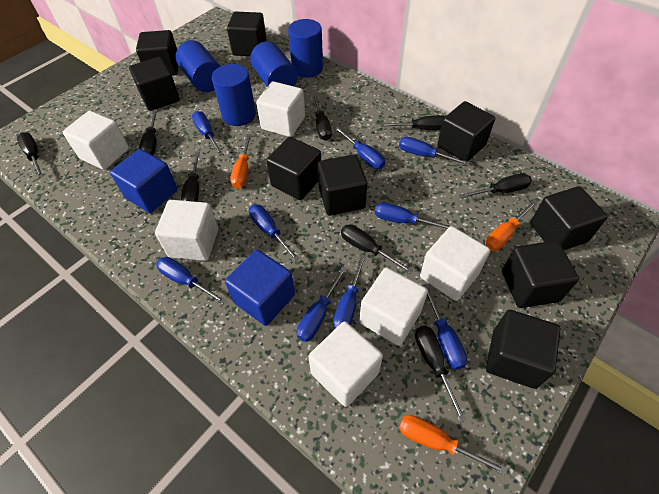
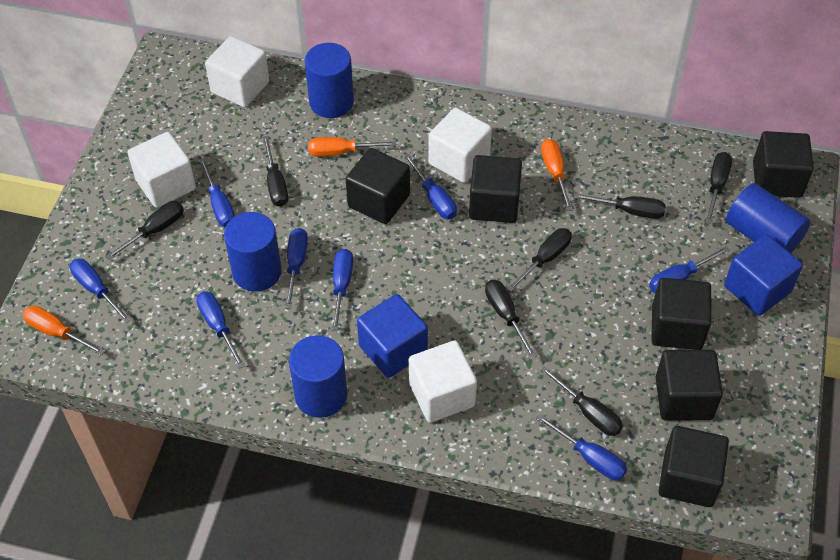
black cube: [129,57,180,111] [136,30,179,76] [227,11,267,56] [266,137,321,200] [318,155,367,216] [437,101,495,161] [486,310,561,389] [502,241,579,308] [530,186,607,250] = 9 -> [346,148,410,224] [469,155,522,223] [651,278,712,350] [655,350,723,421] [659,426,729,507] [753,131,814,198] = 6
black screwdriver: [17,132,44,178] [139,109,158,155] [181,151,200,202] [312,94,332,141] [341,224,413,274] [380,115,446,130] [415,326,466,422] [459,173,532,199] = 8 -> [105,201,184,260] [263,136,288,207] [485,280,537,359] [507,228,572,292] [540,366,623,436] [573,193,666,219] [705,152,732,223] = 7
blue screwdriver: [156,257,227,304] [192,111,223,156] [249,204,299,261] [297,267,347,342] [333,255,366,329] [334,126,385,169] [375,202,454,229] [399,137,469,165] [422,284,467,370] = 9 -> [70,259,131,323] [196,291,245,369] [199,158,235,227] [285,228,308,309] [332,249,353,331] [404,154,457,219] [536,414,627,480] [649,246,730,293] = 8
white cube: [63,111,129,170] [155,200,218,261] [256,81,305,137] [308,321,383,407] [359,267,428,346] [420,226,490,301] = 6 -> [128,132,196,208] [205,36,269,107] [409,341,477,423] [429,108,492,183] = 4

